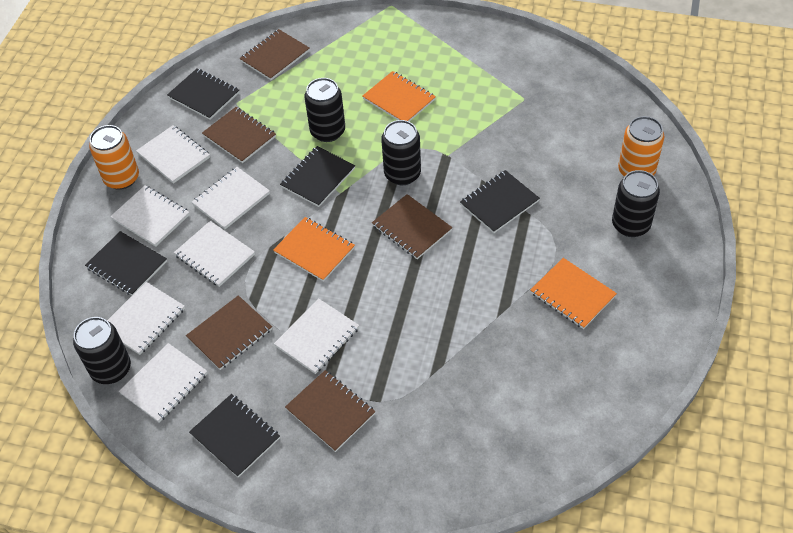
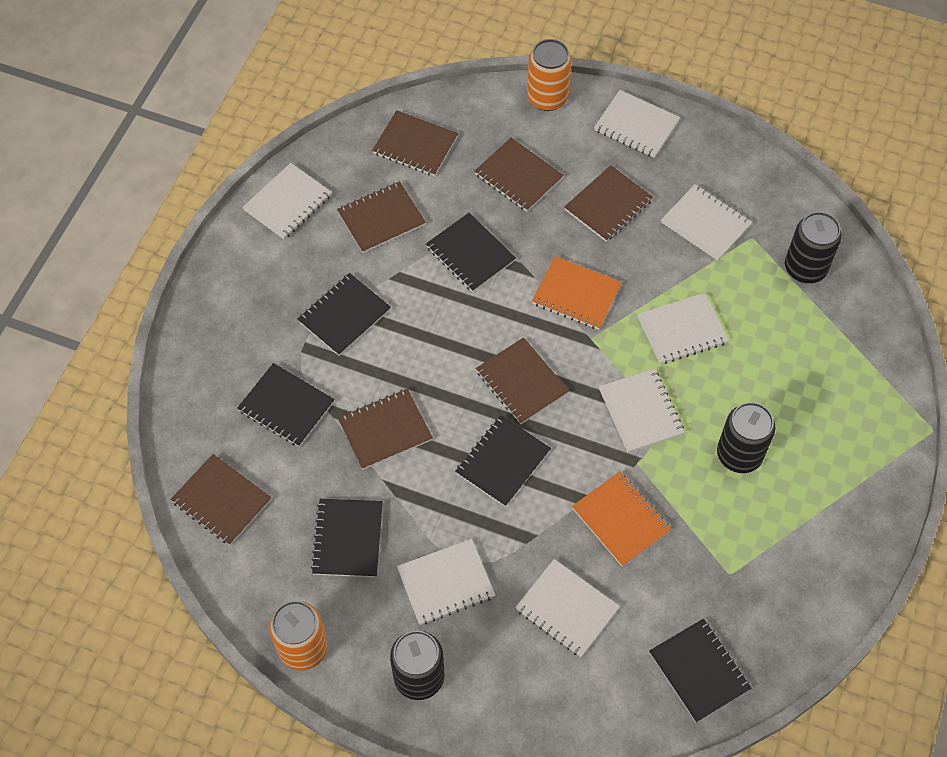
black can: [73,317,131,384] [304,78,345,142] [381,120,421,185] [612,170,660,237] = 4 -> [390,630,444,700] [717,402,776,473] [785,212,842,283] = 3
black notebook: [85,231,167,295] [167,68,239,120] [189,394,280,478] [280,146,355,207] [460,170,540,233] = 5 -> [237,363,335,447] [297,273,391,356] [311,499,383,577] [426,213,516,292] [455,415,551,507] [649,619,751,722] = 6
brown notebook: [186,295,272,370] [202,107,276,163] [240,29,310,80] [285,370,376,452] [372,194,453,259] = 5 -> [171,454,272,545] [337,181,426,253] [338,389,433,470] [372,110,458,176] [475,138,564,212] [476,337,569,424] [564,165,653,242] = 7
orange notebook: [273,217,355,282] [363,71,436,122] [530,258,617,329] = 3 -> [532,256,622,330] [572,472,671,567] = 2

